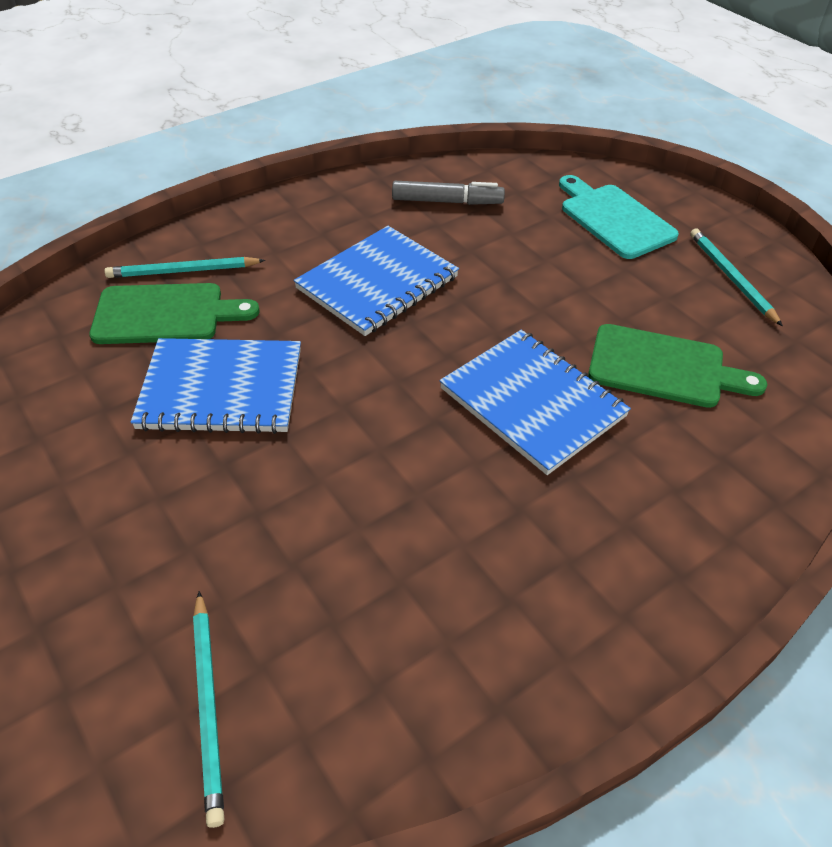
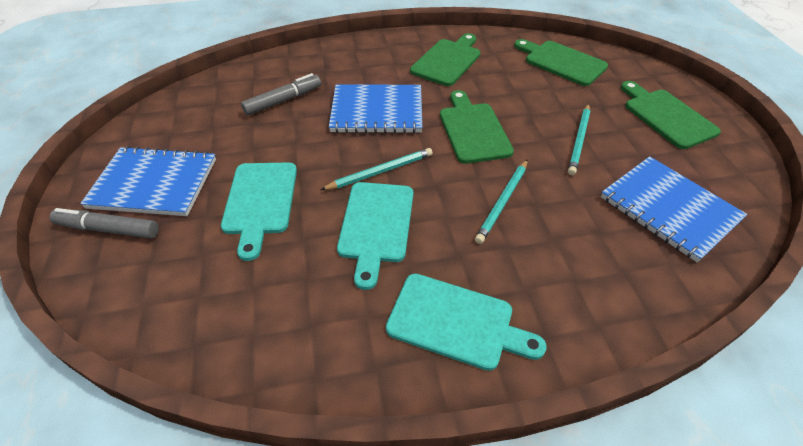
green cutting board: [89,283,260,344] [588,324,767,408] = 2 -> [410,33,481,86] [440,90,514,164] [514,39,608,86] [621,81,721,149] = 4
grey marker: [392,181,505,205] = 1 -> [50,208,159,239] [241,73,321,115] = 2
turquoise cutting board: [559,175,679,259] = 1 -> [221,162,297,261] [337,182,413,290] [386,274,546,371] = 3

